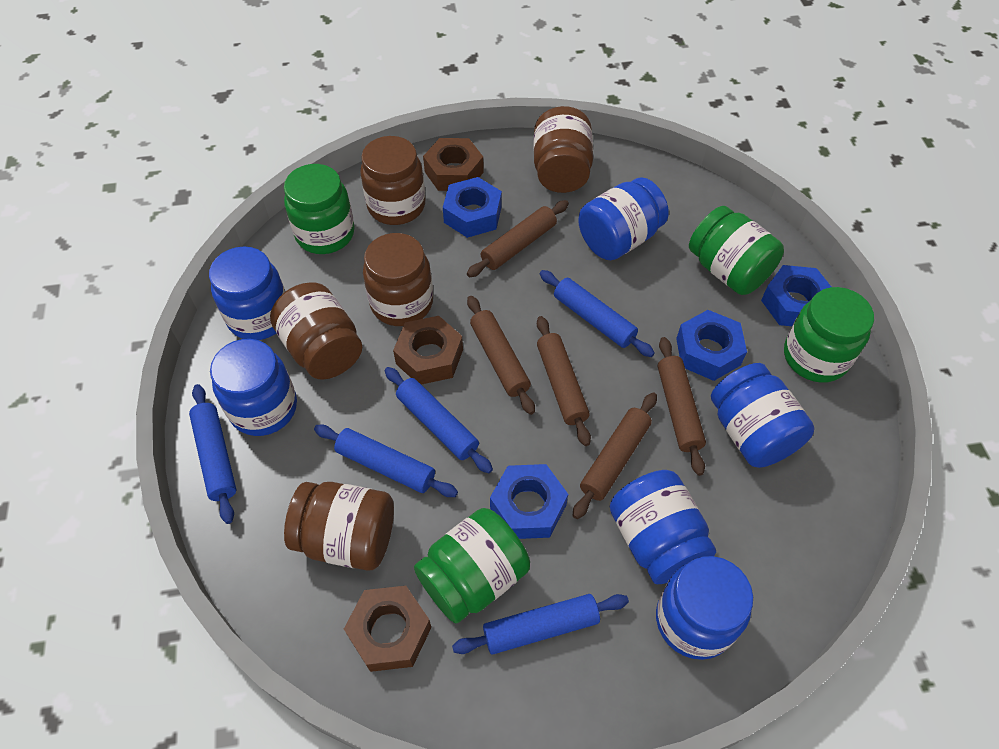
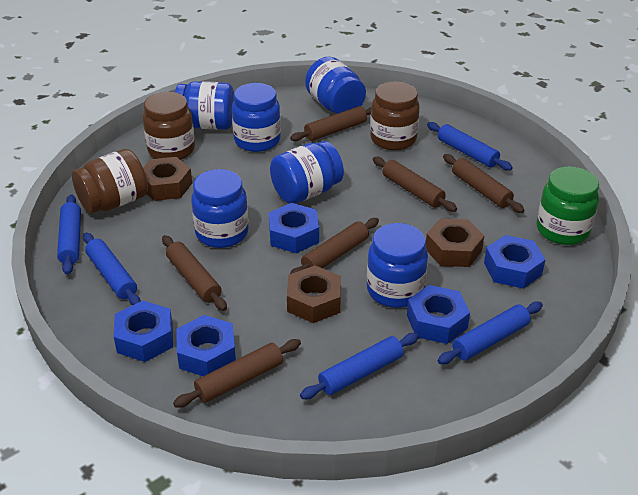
blue nut: [443,177,502,238] [490,464,568,539] [676,310,747,381] [761,265,831,326] = 4 -> [114,301,173,362] [176,315,236,376] [269,203,319,253] [407,285,470,344] [484,235,546,289] = 5
brown jar: [270,282,362,380] [284,482,394,571] [360,136,425,225] [363,233,433,326] [534,106,593,193] = 5 -> [72,149,148,214] [143,92,195,160] [370,81,420,150] = 3
brown rolling pin: [467,200,569,277] [467,296,535,415] [537,316,591,446] [573,392,657,519] [658,337,706,476] = 5 -> [162,235,227,311] [173,339,301,408] [290,106,371,141] [290,218,379,274] [373,157,457,212] [443,154,525,213] = 6
green jar: [284,164,355,254] [414,508,530,624] [689,206,784,295] [784,287,874,383] = 4 -> [537,166,599,245] = 1

